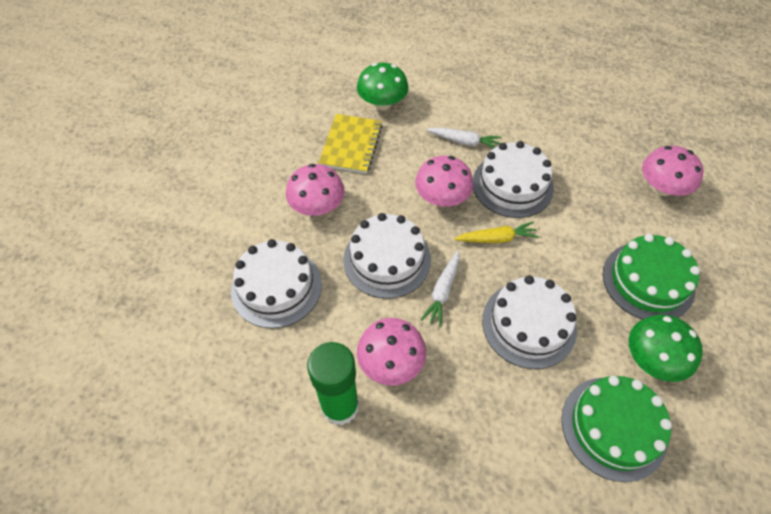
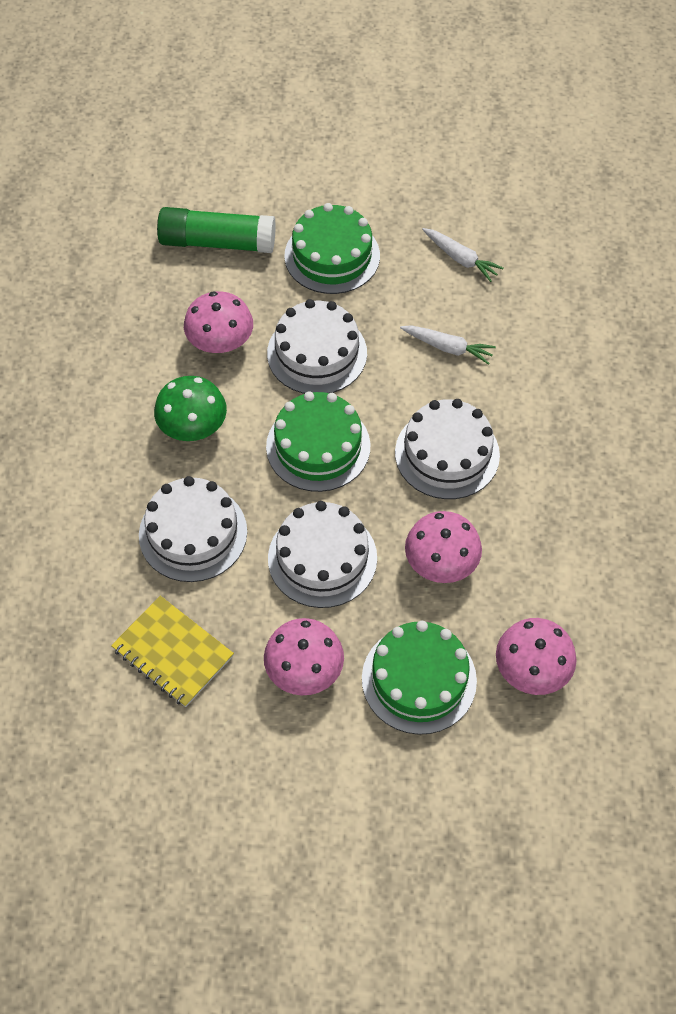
green cake: [562,376,672,482] [603,234,700,319] = 2 -> [266,391,371,492] [284,203,380,294] [362,621,477,735] = 3
green mushroom: [357,63,408,110] [629,315,703,382] = 2 -> [154,376,227,441] = 1
yellow carrot: [454,221,539,243] = 1 -> none = 0

